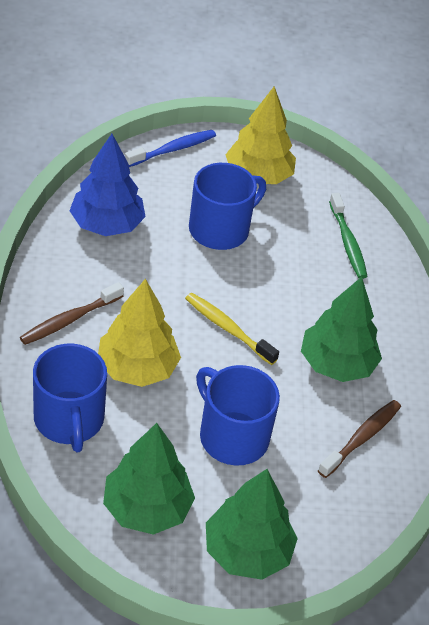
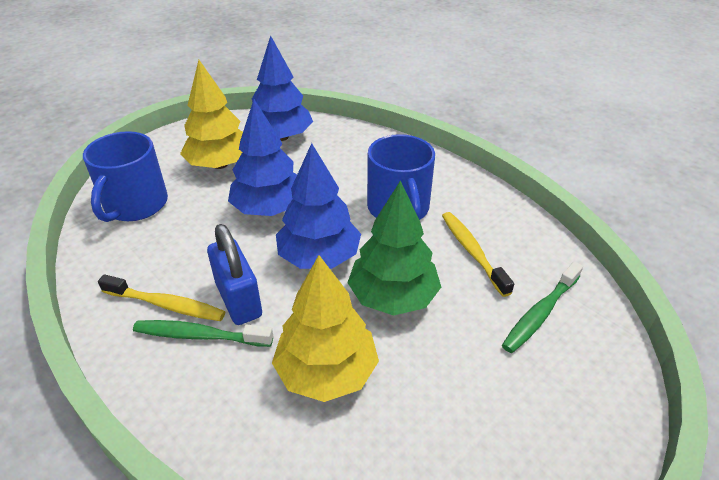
blue mug: [33,344,107,452] [189,163,266,250] [196,365,280,465] = 3 -> [83,131,168,222] [367,134,435,220] = 2
blue padlock: none = 0 -> [207,224,262,325] = 1
blue toothbrush: [125,130,216,167] = 1 -> none = 0
blue tree: [69,134,146,236] = 1 -> [228,99,297,216] [252,36,313,141] [276,143,361,269] = 3
brown toothbrush: [20,282,124,345] [318,400,401,478] = 2 -> none = 0
green toothbrush: [329,193,368,279] = 1 -> [133,320,273,347] [502,261,583,353] = 2
green tree: [103,423,195,535] [206,469,298,580] [301,277,382,382] = 3 -> [347,180,441,316] = 1
yellow toothbrush: [185,293,279,365] = 1 -> [98,274,225,321] [442,212,514,297] = 2

